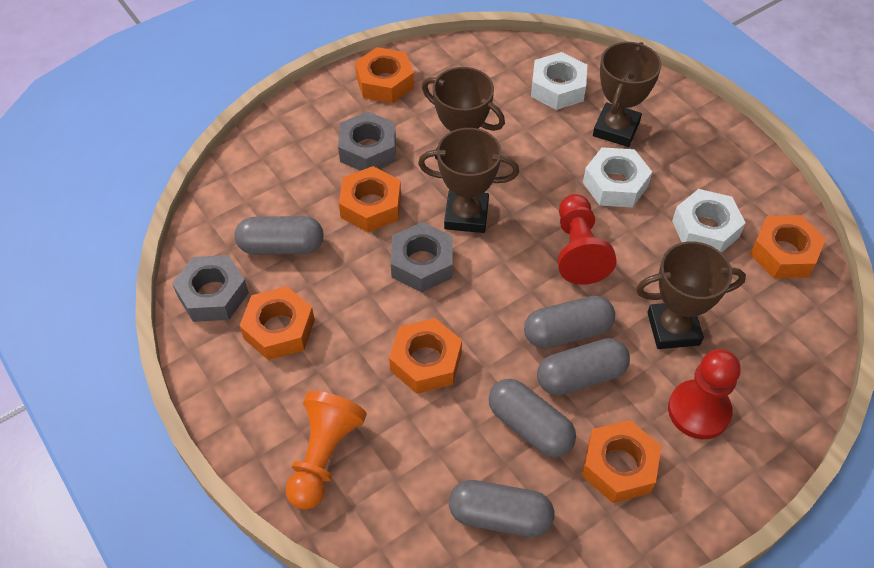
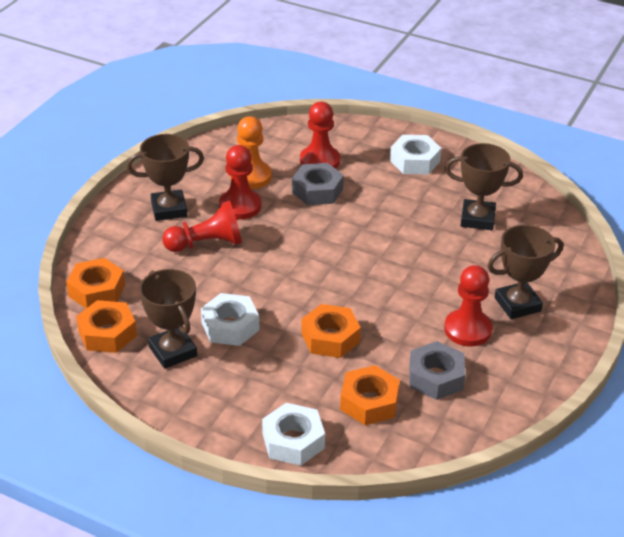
grey capsule: [235,216,324,255] [449,480,554,537] [489,379,576,457] [524,296,615,349] [537,338,630,395] = 5 -> none = 0
grey nut: [172,255,249,322] [338,111,396,171] [391,222,453,293] = 3 -> [292,163,344,205] [409,341,465,400] = 2
orange nut: [239,286,315,360] [339,166,401,232] [355,47,414,104] [389,318,462,394] [582,420,661,503] [750,215,826,278] = 6 -> [66,258,125,308] [76,300,137,353] [301,304,361,358] [340,365,400,425] = 4
red pawn: [558,194,617,285] [668,349,741,439] = 2 -> [162,201,242,252] [219,145,261,220] [300,102,340,169] [444,265,493,346] = 4

